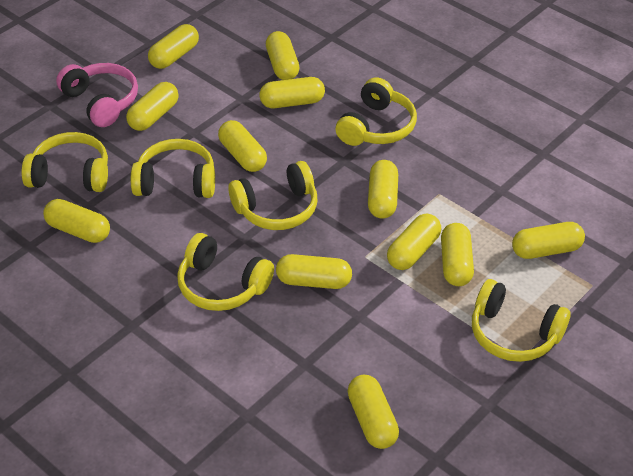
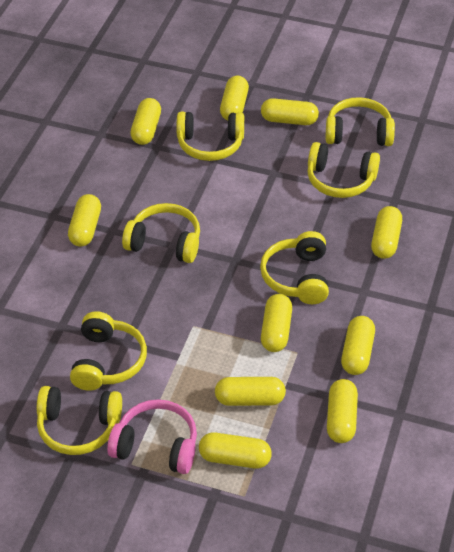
yellow capsule: [43,199,110,243] [126,82,179,131] [148,24,199,69] [218,120,267,172] [259,77,325,108] [266,31,299,80] [276,254,352,289] [348,375,399,449] [368,160,398,218] [387,214,441,270] [441,223,474,286] [512,222,585,259] = 12 -> [68,194,101,246] [130,98,161,145] [199,432,272,469] [215,377,286,406] [220,76,249,121] [261,98,319,125] [261,294,292,352] [327,379,358,443] [341,316,375,375] [371,206,402,259] = 10
yellow headphones: [21,132,108,192] [131,139,215,198] [177,233,274,311] [229,161,317,230] [335,77,417,146] [472,279,571,362] = 6 -> [37,386,122,455] [70,311,147,391] [122,203,200,263] [177,111,244,161] [260,231,329,304] [307,142,380,198] [326,97,395,146] = 7

